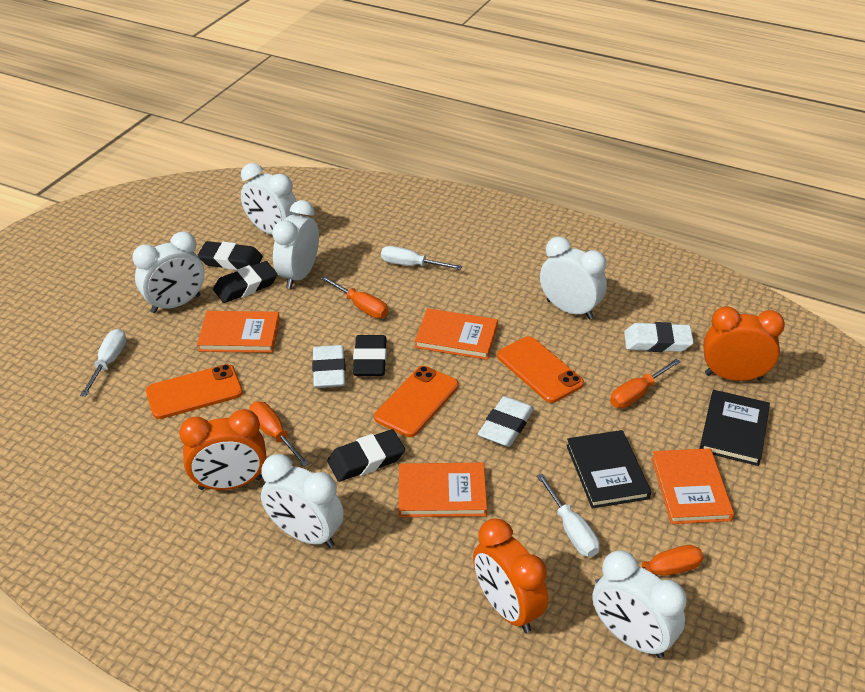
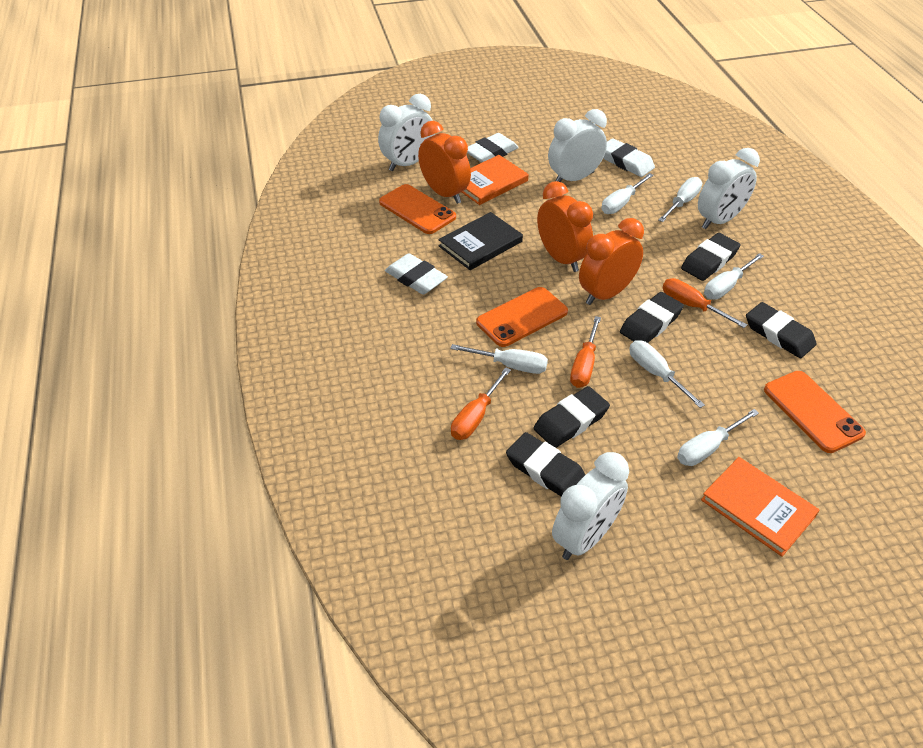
black book: [566,430,651,509] [700,390,770,466] = 2 -> [438,212,523,270] = 1
black eraser: [197,241,263,270] [213,261,278,303] [327,429,405,482] [353,335,387,376] = 4 -> [506,432,585,497] [533,386,610,448] [620,292,684,343] [681,233,740,281] [746,302,817,358] = 5
orange book: [197,311,280,353] [399,463,487,517] [415,308,498,360] [652,448,734,524] = 4 -> [462,155,528,205] [701,457,820,557] = 2
orange screwdriver: [249,402,309,466] [320,276,388,318] [595,545,704,583] [610,359,681,408] = 4 -> [451,367,511,440] [570,316,601,388] [663,278,747,328] = 3
white clock: [132,232,204,313] [241,163,299,235] [261,454,344,548] [272,200,319,289] [540,237,607,320] [592,550,687,658] = 6 -> [378,94,435,171] [548,109,607,182] [552,452,629,560] [698,148,760,229] = 4
white screwdriver: [80,329,127,397] [381,246,462,270] [537,474,600,557] = 3 -> [450,344,548,374] [601,173,654,214] [630,340,705,408] [658,177,702,222] [677,409,759,466] [704,253,764,300] = 6

